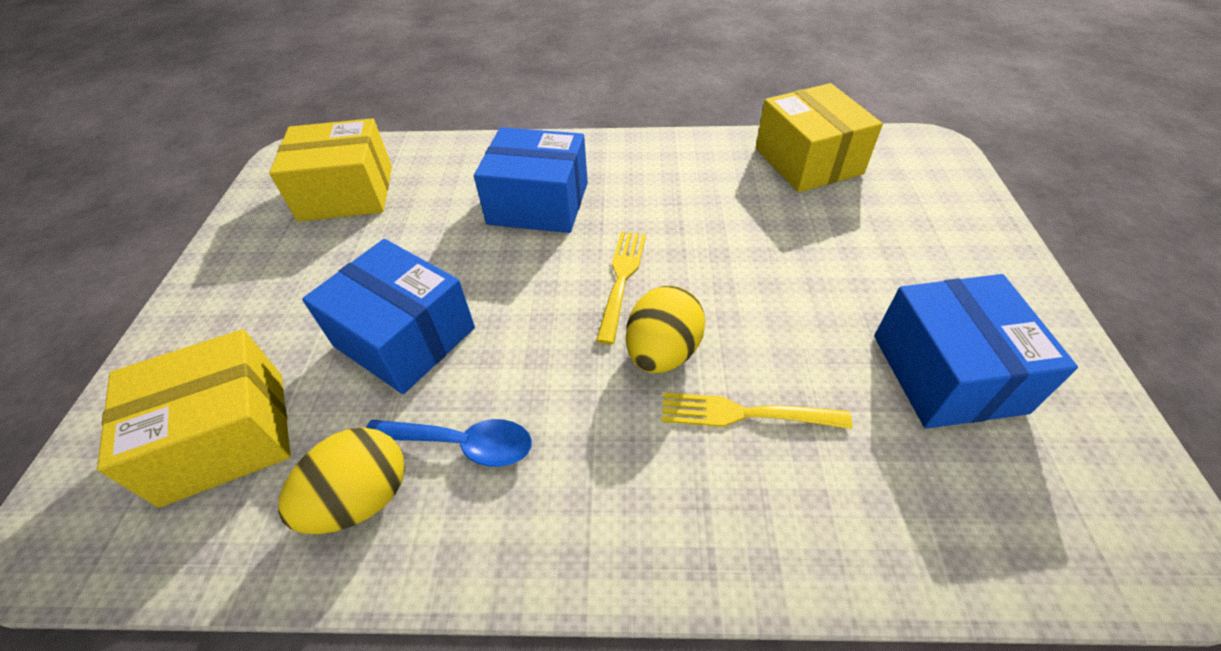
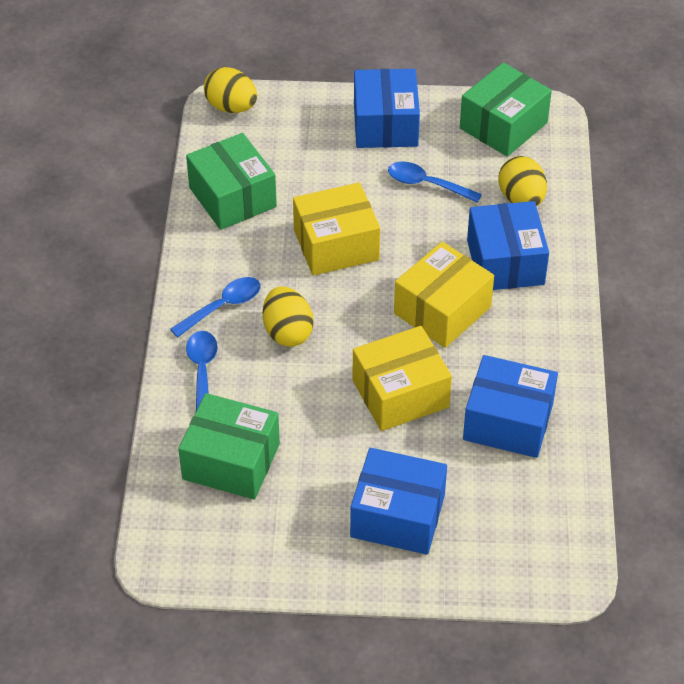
blue box: [302,239,475,394] [474,127,588,233] [874,274,1078,429] = 3 -> [350,448,447,555] [354,69,420,148] [463,355,558,458] [467,201,549,290] = 4
blue spoon: [366,419,532,467] = 1 -> [170,277,261,337] [186,331,218,411] [388,162,482,203] = 3
green box: none = 0 -> [178,393,280,499] [186,133,277,230] [460,63,552,157] = 3
yellow egg: [278,427,405,534] [626,285,705,373] = 2 -> [204,67,257,113] [263,286,314,347] [498,156,547,206] = 3
yellow fork: [596,231,646,344] [662,392,852,429] = 2 -> none = 0

